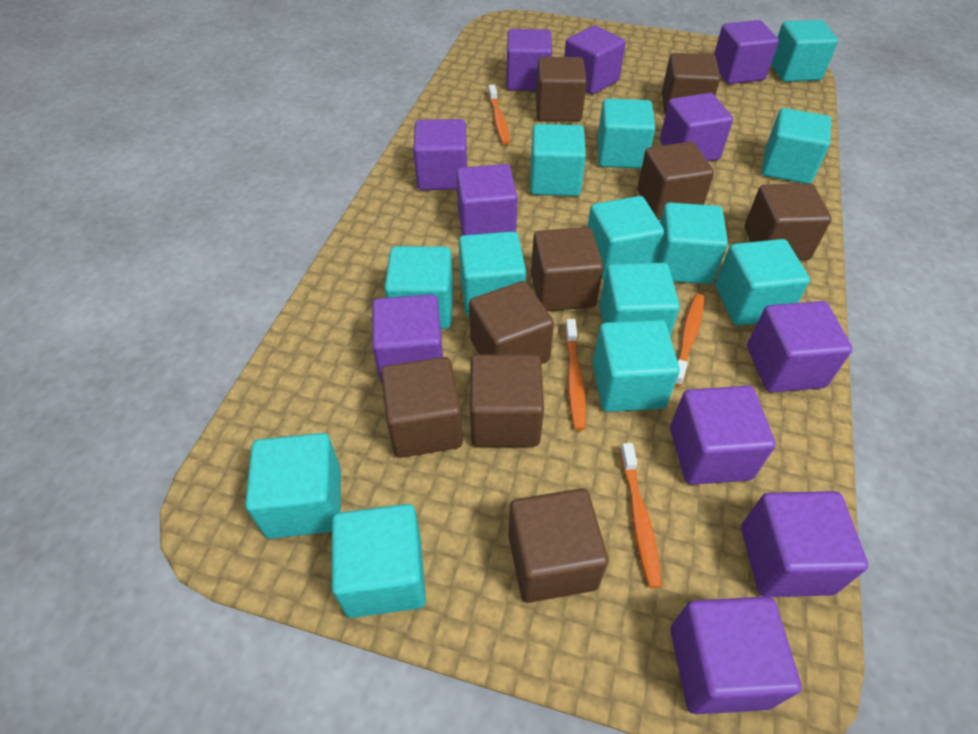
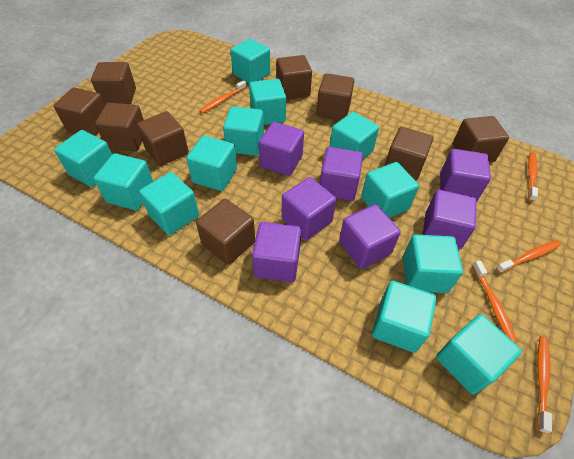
orange toothbrush: [488,84,510,144] [565,319,586,430] [620,443,662,588] [675,294,704,386] = 4 -> [199,80,247,113] [473,261,517,344] [496,240,561,273] [528,152,538,202] [537,336,552,434] = 5
purple cube: [372,294,443,384] [413,119,467,190] [456,164,518,236] [506,29,552,91] [564,25,626,95] [660,93,733,161] [670,386,776,485] [670,596,802,714] [714,20,779,84] [741,491,868,597] [747,301,852,392] = 11 -> [252,222,301,282] [259,122,304,176] [282,177,336,240] [320,147,363,201] [339,204,401,269] [423,190,477,249] [440,149,491,201] = 7
turquoise cube: [245,433,341,539] [332,504,426,618] [384,246,454,329] [459,231,526,316] [530,124,586,196] [587,196,664,280] [593,320,680,412] [597,98,655,169] [600,263,680,336] [656,202,728,284] [715,239,810,326] [762,108,831,183] [771,20,838,82] = 13 -> [54,130,112,187] [94,153,153,210] [139,172,199,235] [186,136,237,191] [223,106,264,156] [230,39,270,83] [249,79,286,125] [330,112,379,160] [361,162,419,218] [372,281,436,353] [403,234,463,293] [436,314,522,394] = 12

